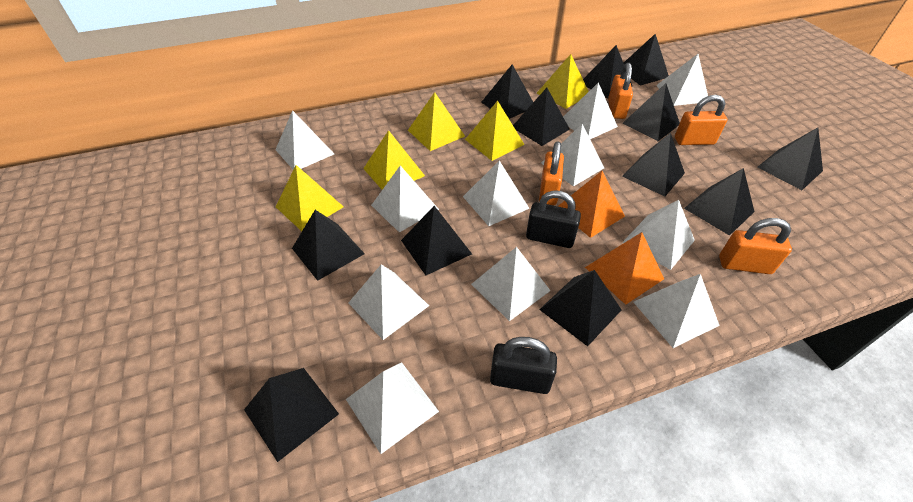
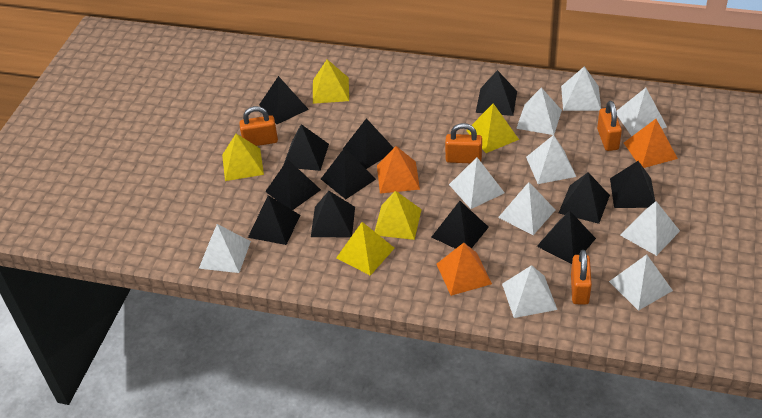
black padlock: [490,337,557,394] [526,190,581,248] = 2 -> none = 0
orange pyramid: [558,171,625,238] [585,232,664,305] = 2 -> [377,146,420,194] [437,243,492,296] [624,119,678,168] = 3
white pyramid: [275,110,334,170] [346,362,439,454] [348,264,429,340] [371,166,439,233] [463,161,530,226] [471,247,551,321] [541,124,604,187] [563,82,618,139] [622,200,695,270] [634,274,720,348] [656,54,708,106] = 11 -> [199,224,251,273] [449,157,505,209] [498,182,555,235] [502,265,557,318] [516,87,562,135] [526,135,576,184] [561,66,601,111] [609,254,673,311] [617,88,667,136] [620,201,680,256] = 10

